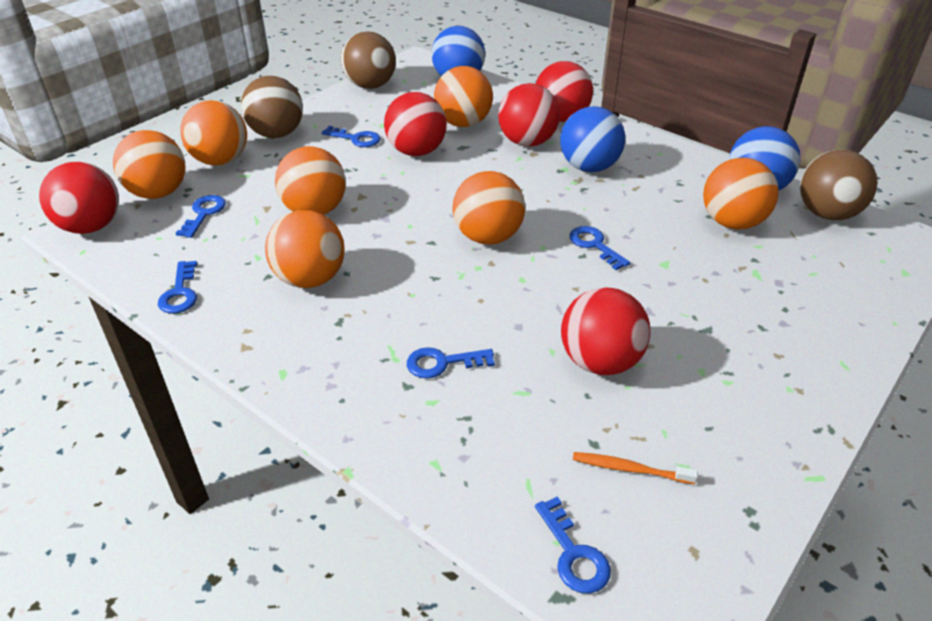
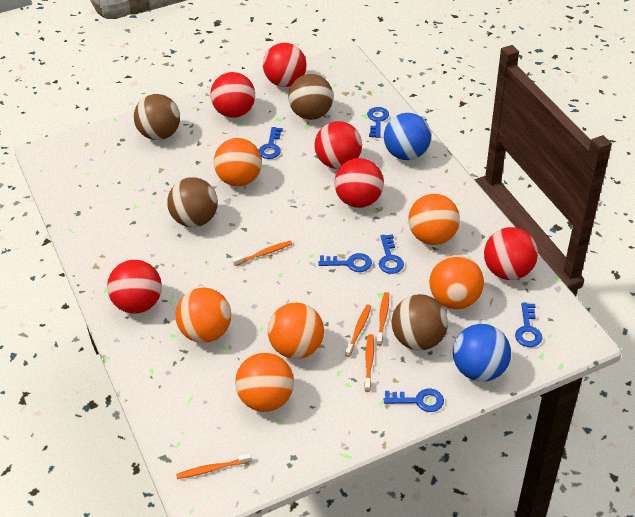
blue ball: [431,26,485,76] [560,106,625,172] [729,126,800,190] = 3 -> [384,113,431,160] [453,324,511,381] = 2
brown ball: [241,76,303,138] [341,32,396,89] [800,150,877,220] = 3 -> [134,94,180,140] [167,177,218,227] [288,74,333,120] [392,294,448,351] = 4
orange ball: [113,130,185,199] [180,100,247,166] [265,210,345,288] [275,146,346,215] [434,66,493,127] [453,171,525,244] [703,158,779,229] = 7 -> [176,287,231,343] [214,138,262,186] [235,353,294,412] [268,303,324,359] [409,194,460,245] [429,255,484,309] = 6
orange toothbrush: [573,452,698,484] = 1 -> [176,453,252,479] [232,241,292,266] [345,304,371,357] [364,334,374,392] [377,292,389,346] = 5
red ball: [39,162,119,234] [384,92,447,156] [498,83,560,147] [536,61,593,122] [561,287,650,375] = 5 -> [107,260,162,314] [210,72,255,118] [263,43,307,87] [315,121,362,169] [334,158,384,208] [484,227,538,280] = 6

